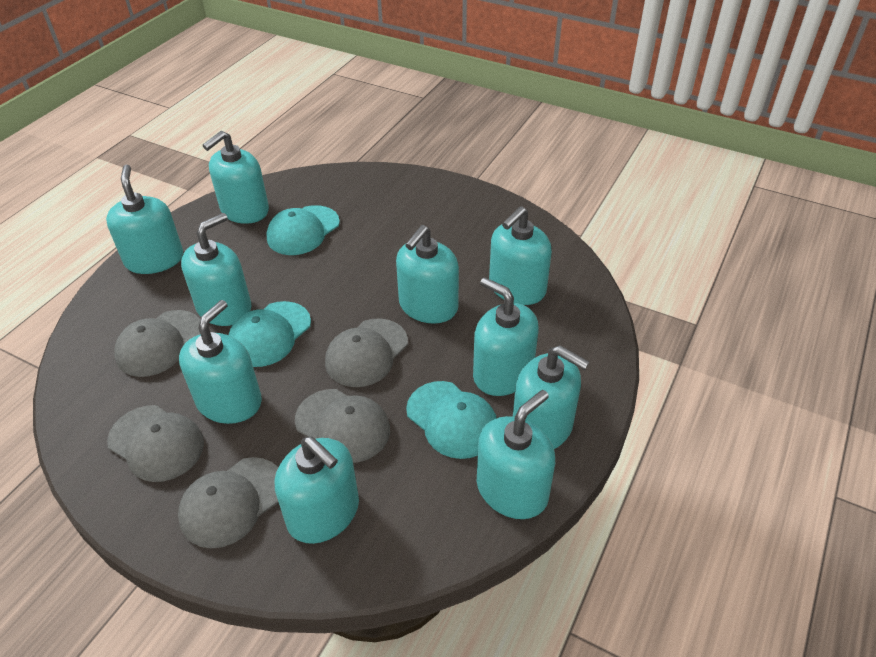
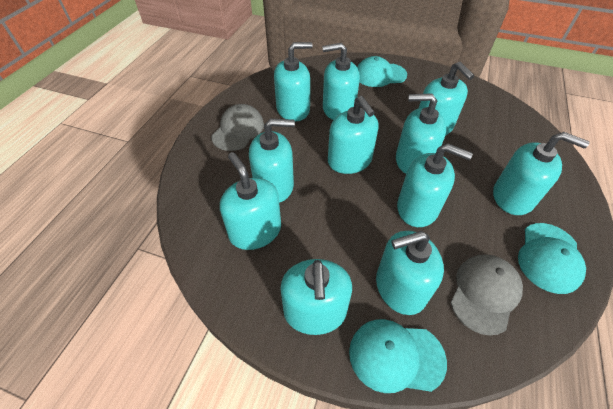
grey cap: [107,405,204,482] [114,310,200,377] [178,457,279,548] [295,389,390,463] [325,318,408,387] = 5 -> [211,104,264,151] [451,254,523,335] = 2
turquoise soap dispenser: [106,165,183,274] [179,300,262,424] [181,213,251,326] [203,131,269,224] [275,436,359,544] [396,225,459,324] [473,277,539,396] [477,390,555,519] [489,206,552,305] [513,345,589,449] = 10 -> [220,152,281,250] [249,119,295,203] [274,42,312,121] [280,259,352,335] [322,43,360,120] [328,96,379,174] [376,231,444,315] [396,93,446,174] [397,144,473,227] [419,62,474,136] [493,132,590,215] = 11

